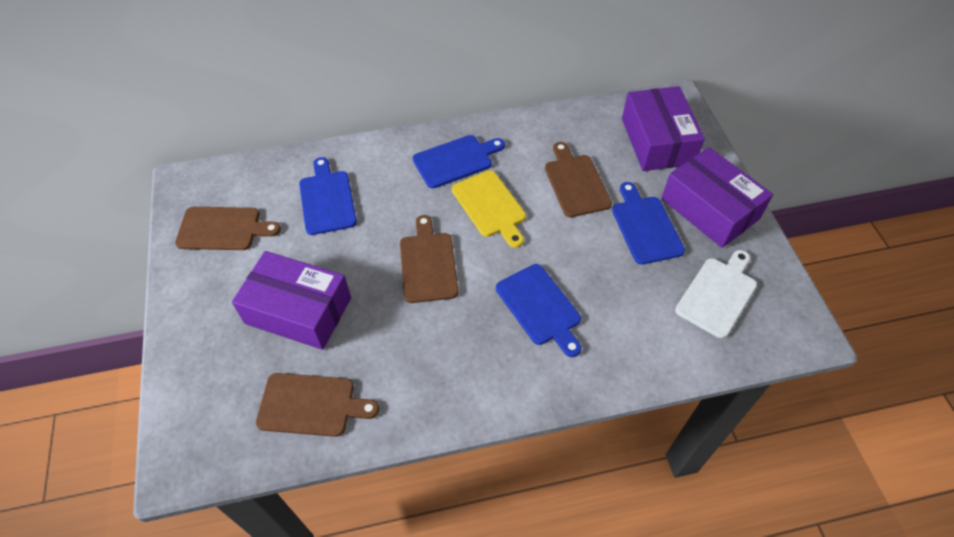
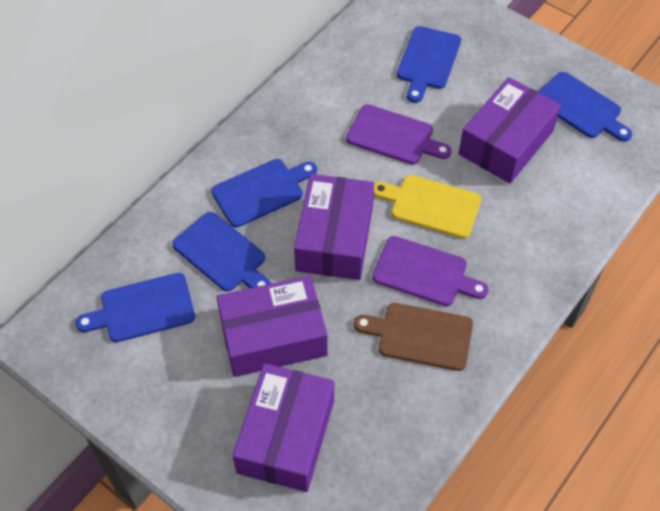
blue cutting board: [299,157,357,235] [413,135,505,188] [496,264,581,357] [612,182,685,265] = 4 -> [75,273,195,342] [172,212,271,292] [211,159,317,227] [397,26,461,103] [538,72,632,142] = 5
brown cutting board: [175,207,281,250] [256,373,379,437] [400,215,458,303] [545,142,612,217] = 4 -> [354,303,473,371] = 1
purple box: [232,251,351,350] [622,86,705,171] [661,147,773,248] = 3 -> [216,275,328,377] [233,363,334,492] [294,174,374,280] [459,77,561,183] = 4
purple cutting board: none = 0 -> [346,104,452,165] [372,236,489,306] = 2
white cutting board: [675,250,757,338] = 1 -> none = 0

